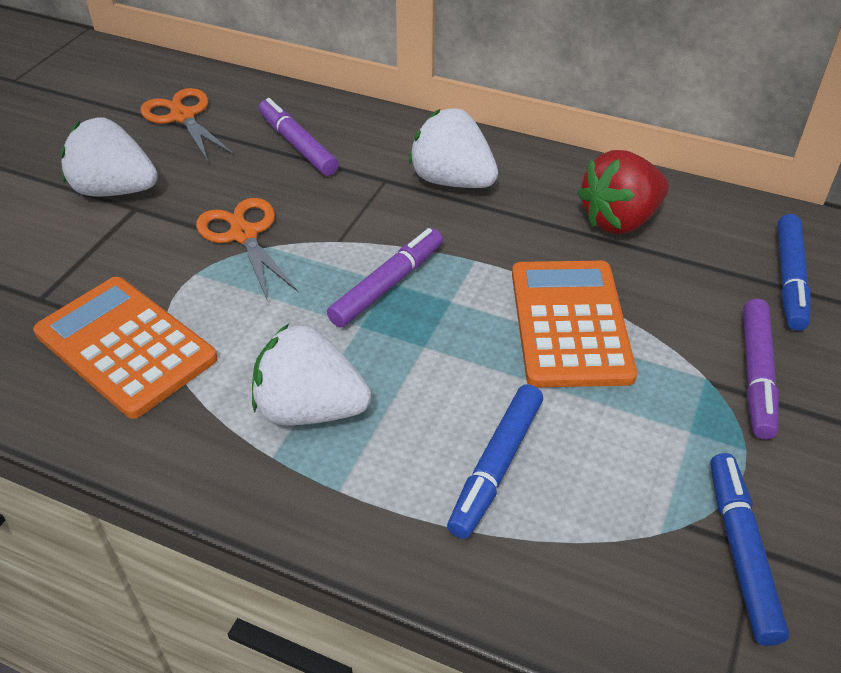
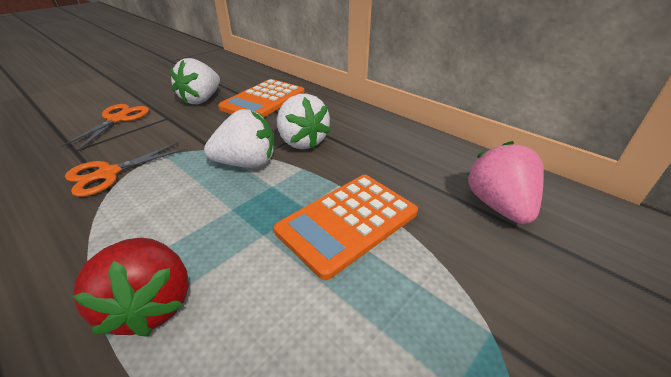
blue marker: [447,384,543,539] [710,453,789,646] [777,214,810,331] = 3 -> none = 0
pink strawberry: none = 0 -> [467,141,544,224] = 1
purple marker: [259,98,339,176] [327,228,443,328] [743,299,779,439] = 3 -> none = 0

